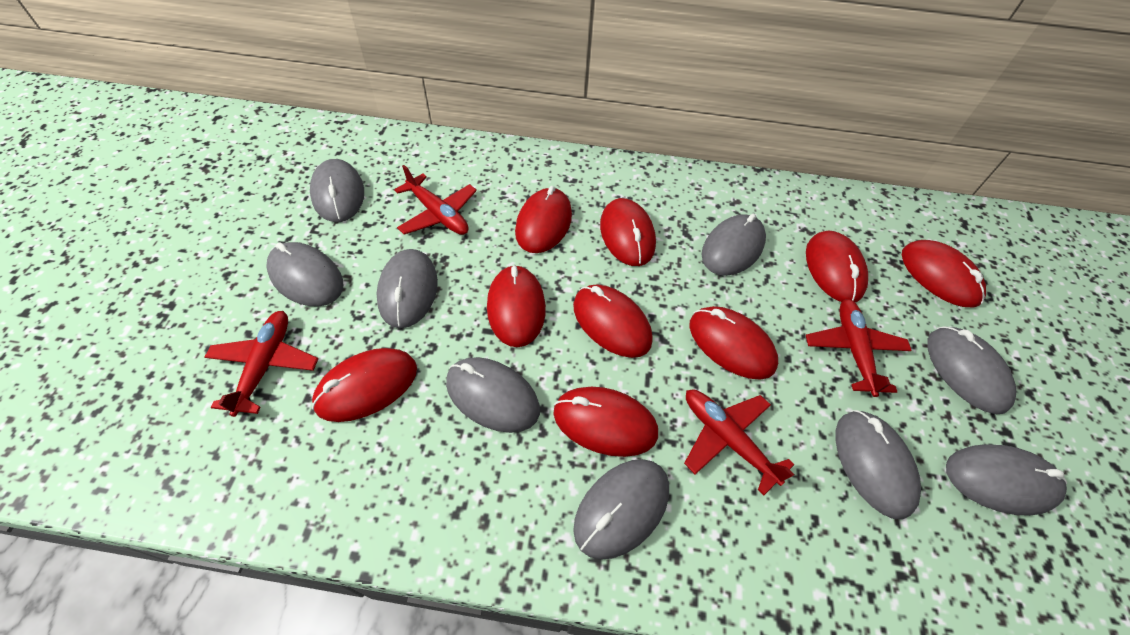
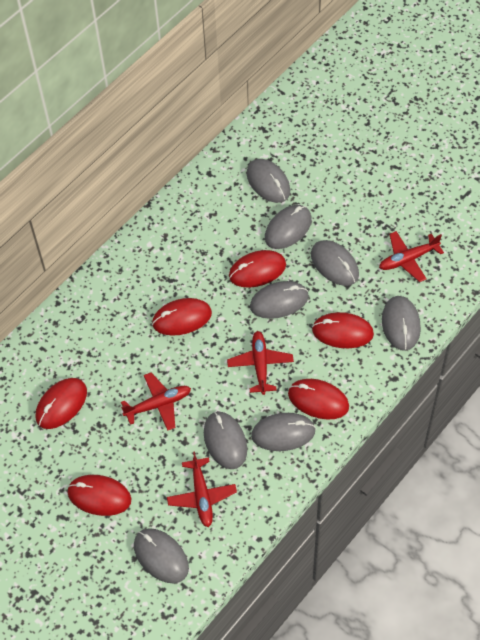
grey mouse: [266,242,343,306] [310,159,364,222] [376,249,438,328] [446,357,540,433] [573,459,669,560] [702,214,766,276] [836,410,921,520] [927,326,1016,414] [946,444,1067,516] = 9 -> [134,528,189,583] [204,412,247,469] [247,159,290,203] [250,281,309,319] [251,413,316,451] [265,205,312,249] [311,240,359,286] [382,296,421,351] = 8
red mouse: [312,348,417,422] [487,265,546,347] [515,186,572,253] [553,387,658,457] [573,285,653,358] [600,198,656,266] [689,306,778,380] [806,230,868,302] [902,240,986,308] = 9 -> [35,378,87,429] [67,475,131,516] [152,298,212,336] [229,250,286,288] [288,379,349,420] [312,312,374,348] = 6

